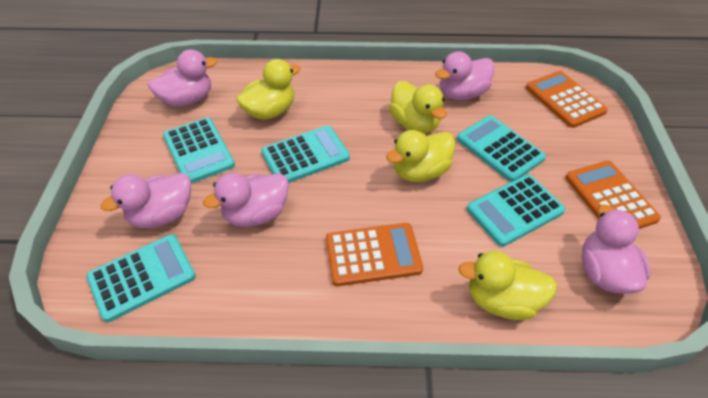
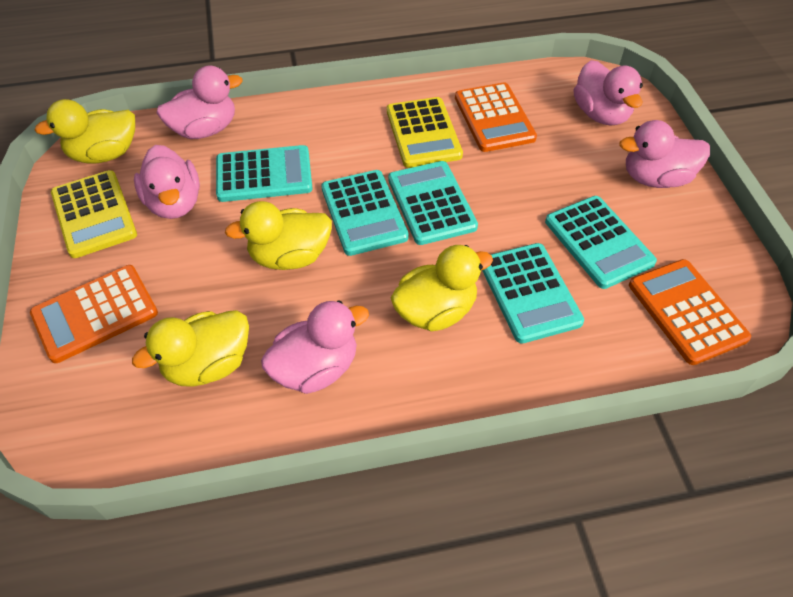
yellow calculator: none = 0 -> [51,170,137,258] [387,97,463,168] = 2

